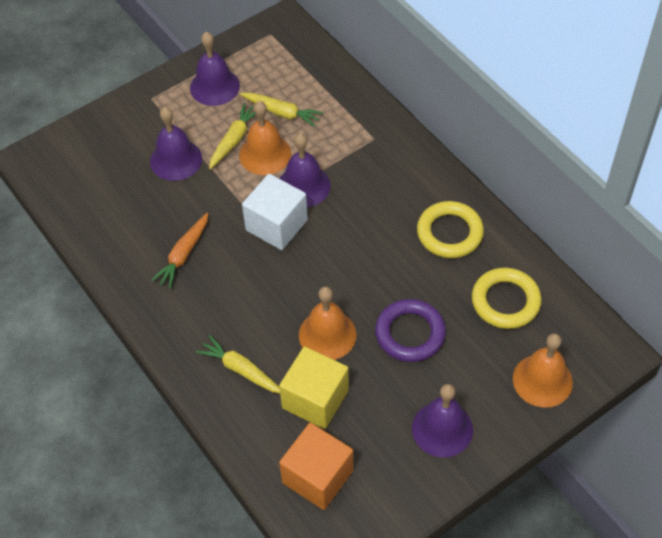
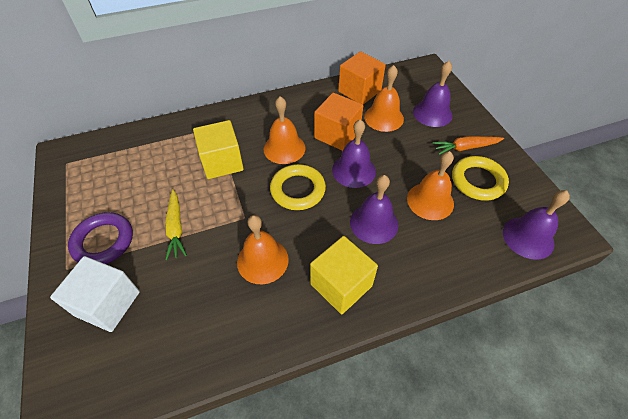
orange bell: [239,101,291,175] [299,287,357,360] [513,333,573,408] = 3 -> [237,215,289,284] [263,96,306,164] [364,65,404,132] [407,151,454,220] = 4
orange cube: [279,423,353,510] = 1 -> [314,93,363,151] [338,51,386,105] = 2
yellow carrot: [196,335,280,393] [209,103,256,169] [240,93,323,127] = 3 -> [165,189,187,260] = 1
yellow cube: [279,346,349,429] = 1 -> [193,120,244,179] [310,236,378,314] = 2

